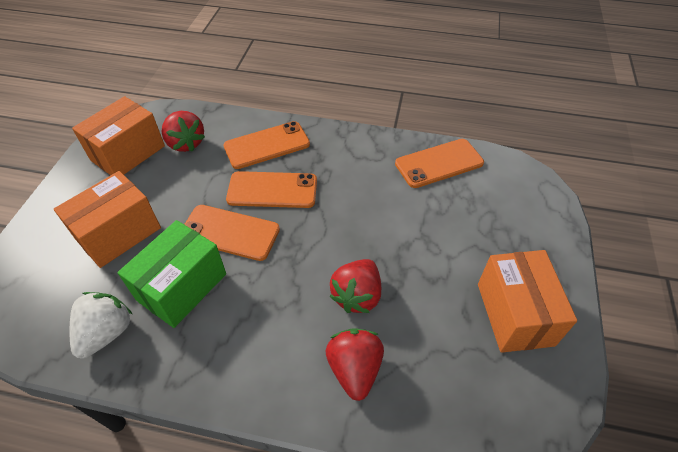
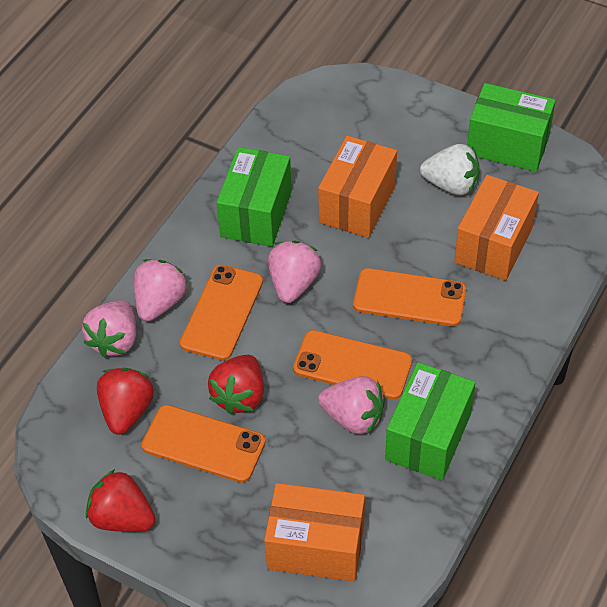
green box: [117,220,226,328] = 1 -> [217,147,292,247] [385,362,475,480] [467,83,556,172] = 3
pink strawberry: none = 0 -> [82,300,137,358] [134,259,188,321] [268,241,321,303] [318,376,385,434] = 4

